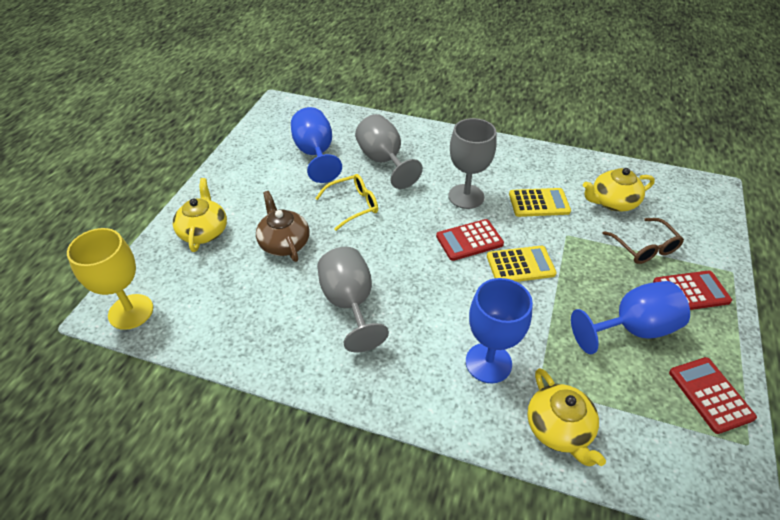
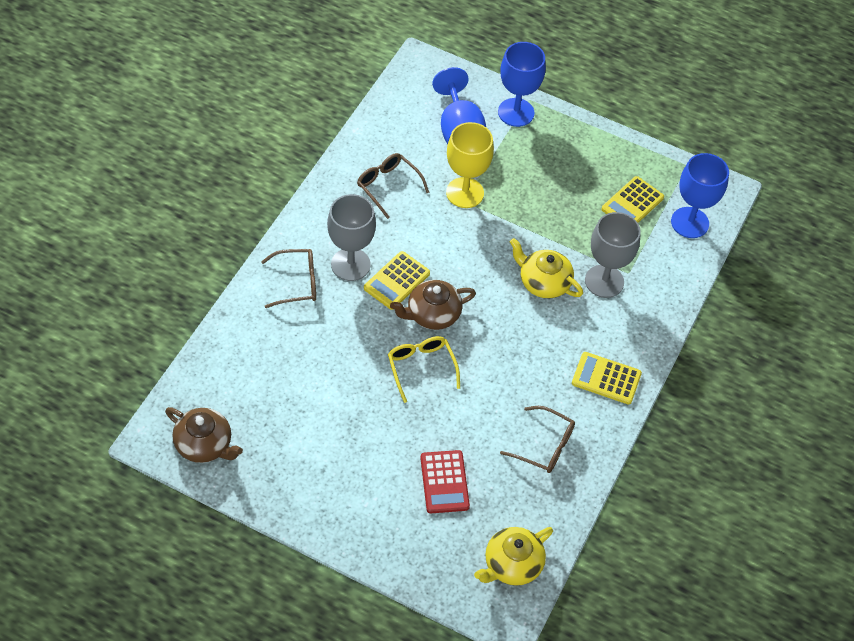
brown glasses: [602,218,684,264] = 1 -> [261,249,316,308] [357,153,429,219] [500,406,575,473] = 3
brown teapot: [256,191,309,262] = 1 -> [165,407,243,463] [390,280,476,330] = 2
grey goblet: [317,247,389,352] [355,114,423,189] [448,118,497,209] = 3 -> [327,194,376,281] [585,212,641,298] = 2
red calculator: [436,219,504,261] [653,271,732,310] [669,357,757,434] = 3 -> [420,450,470,513] = 1
yellow calculator: [487,246,557,282] [509,188,571,217] = 2 -> [364,251,430,310] [572,352,642,404] [601,176,664,223] = 3
yellow teapot: [173,178,227,252] [527,368,606,466] [583,168,655,211] = 3 -> [474,527,553,586] [510,238,583,299] = 2

